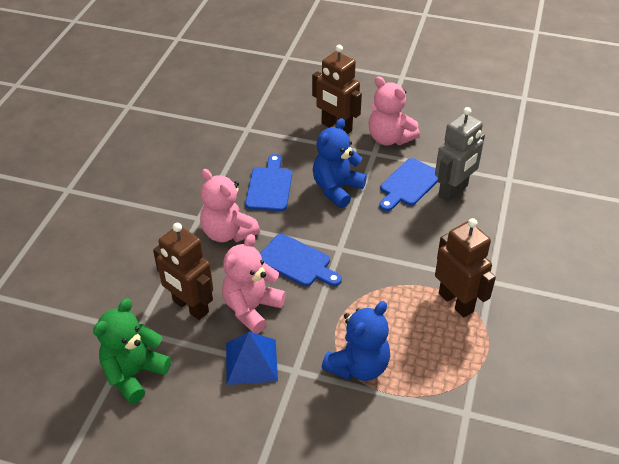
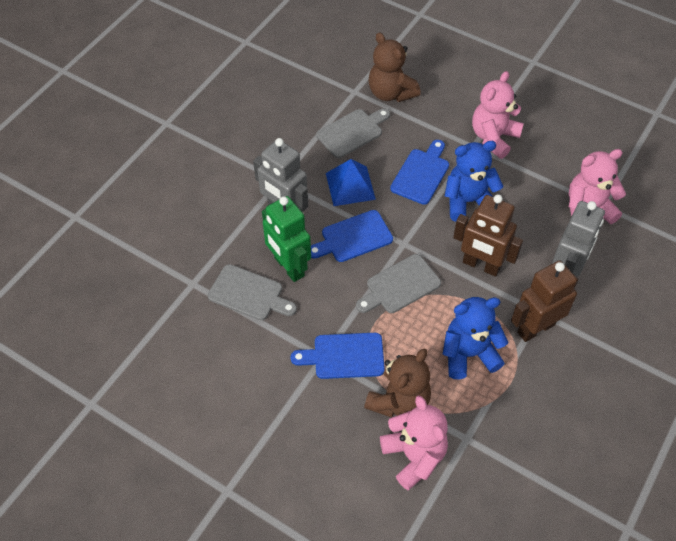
brown robot: [153,223,213,320] [312,45,362,134] [435,218,496,318] = 3 -> [453,194,523,277] [511,261,578,342] = 2
brown teddy bear: none = 0 -> [364,348,431,418] [369,32,421,102] = 2
green robot: none = 0 -> [262,196,311,282] = 1
green teddy bear: [93,298,171,404] = 1 -> none = 0
grey cutting board: none = 0 -> [208,264,297,320] [316,108,390,158] [356,254,441,313] = 3
grey robot: [435,107,485,202] = 1 -> [253,138,308,212] [552,201,605,276] = 2

